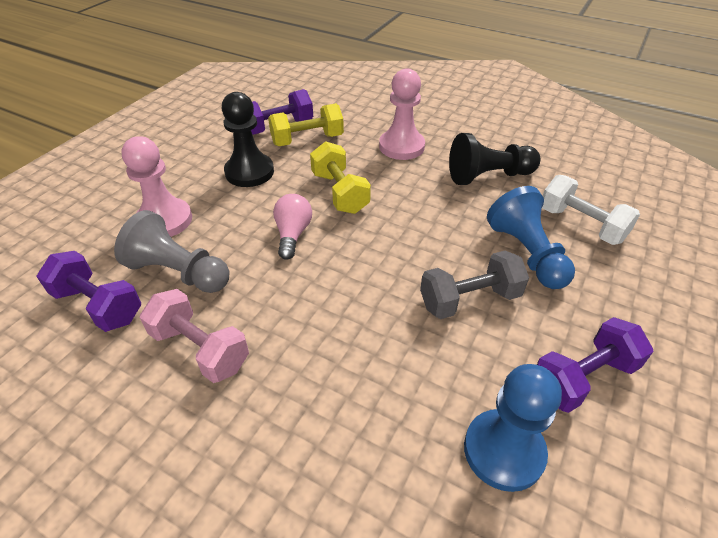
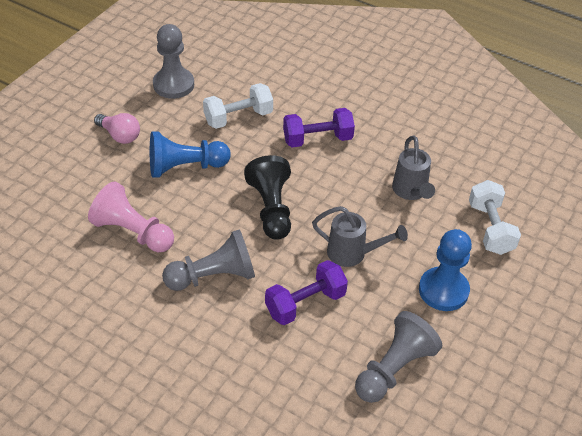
black pawn: [222,92,274,187] [449,133,540,185] = 2 -> [244,155,291,240] = 1
grey dumbbell: [420,251,529,319] = 1 -> none = 0
grey pawn: [114,210,230,293] = 1 -> [153,24,194,99] [162,229,255,291] [355,311,442,403] = 3
grey watering can: none = 0 -> [312,206,408,267] [392,136,435,200] = 2
pink dumbbell: [140,289,249,383] = 1 -> none = 0
pink pawn: [121,136,192,237] [379,69,425,160] = 2 -> [88,181,174,252] = 1
purple dumbbell: [36,251,141,332] [251,89,313,135] [537,317,654,413] = 3 -> [265,260,348,325] [283,108,355,147] = 2
white dumbbell: [542,175,640,245] = 1 -> [203,83,273,129] [469,180,521,255] = 2
yellow dumbbell: [268,103,344,146] [310,141,371,214] = 2 -> none = 0

